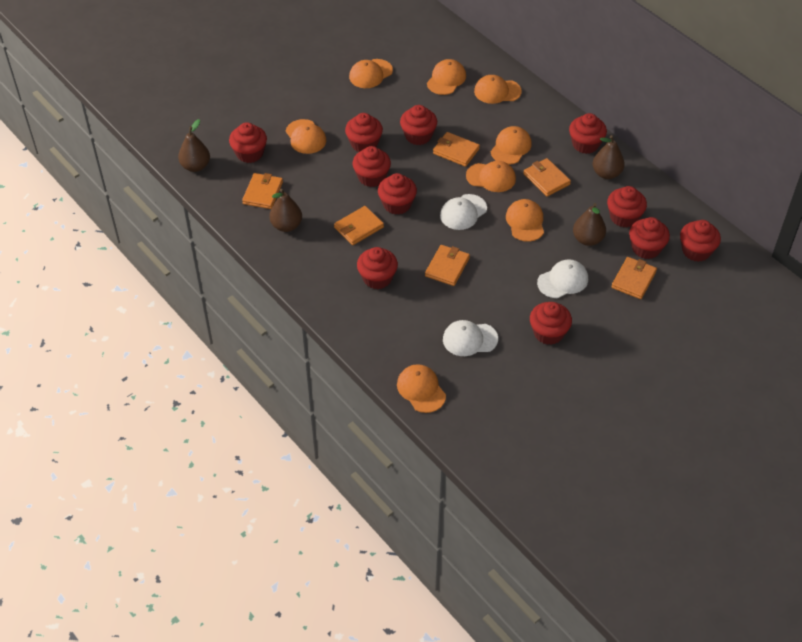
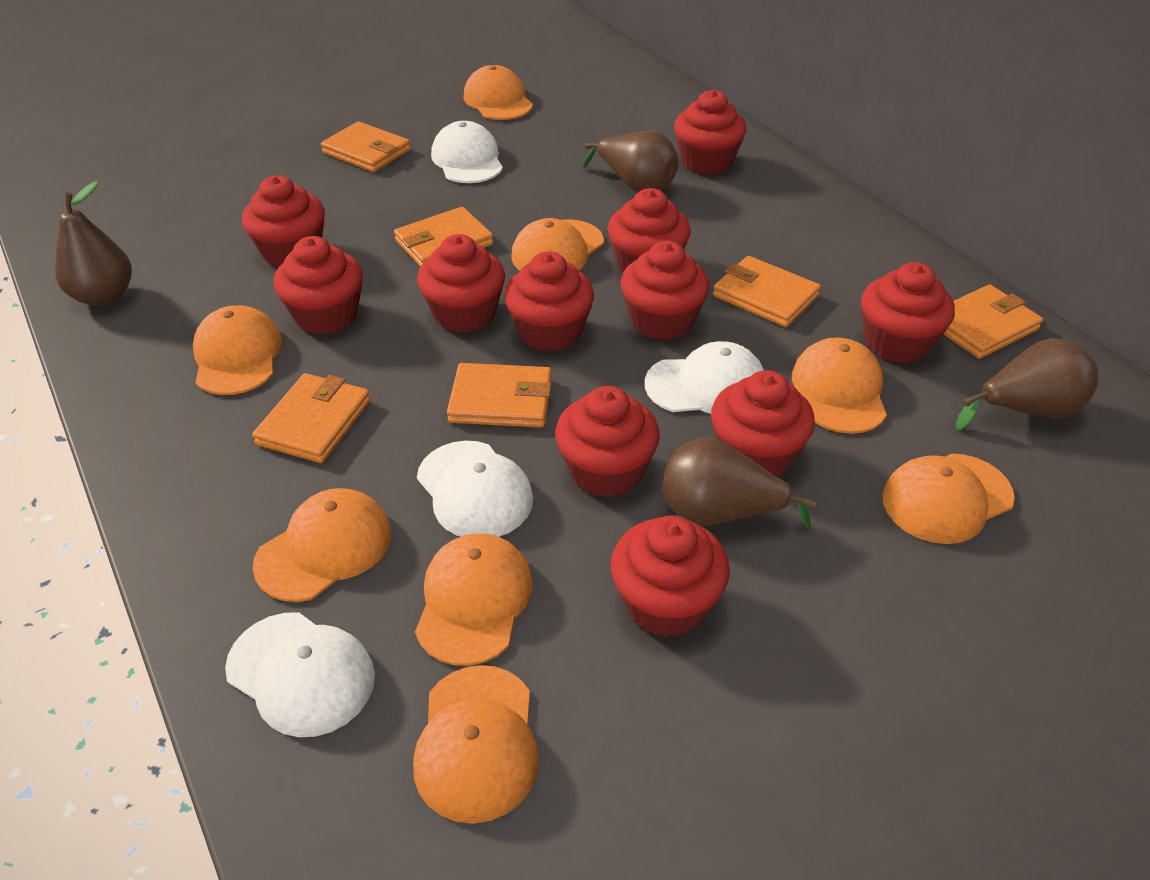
white cap: [440,194,487,230] [443,320,498,356] [537,259,588,299] = 3 -> [225,612,375,737] [417,441,533,537] [431,121,503,183] [645,341,764,414] = 4

